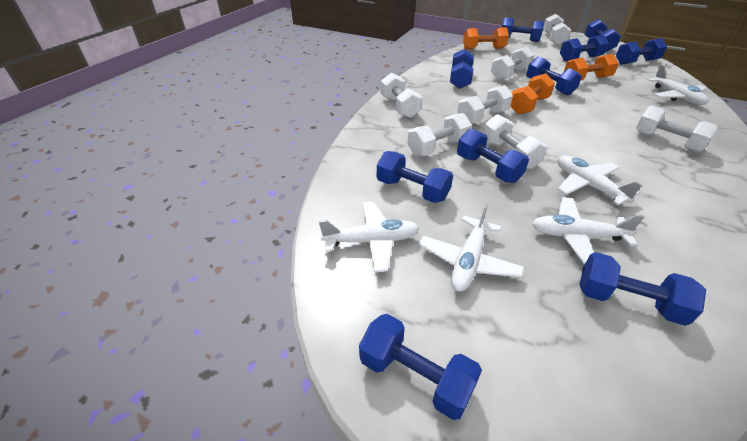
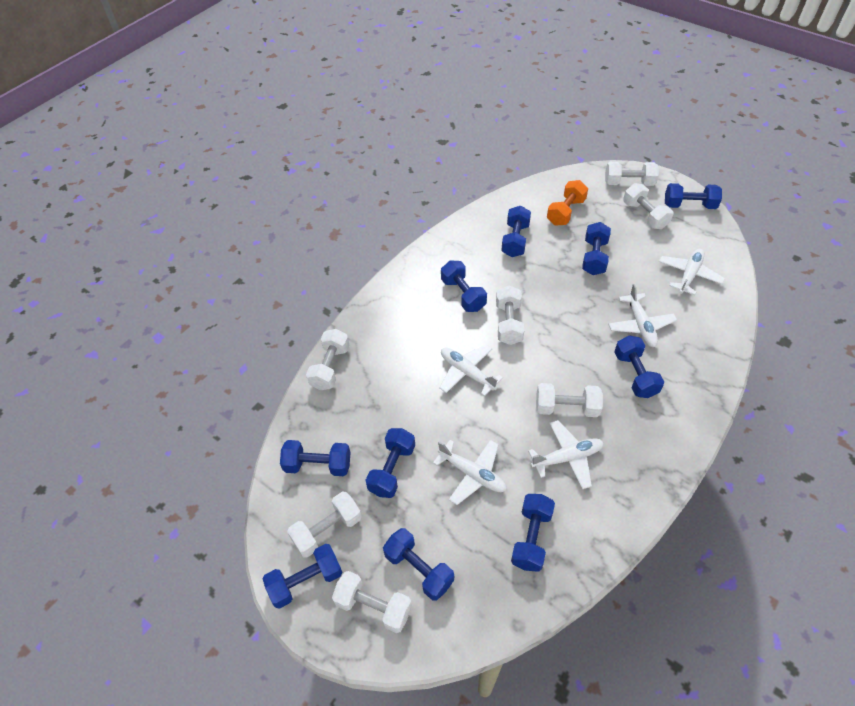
orange dumbbell: [463,27,509,50] [510,73,555,114] [564,54,619,80] = 3 -> [547,180,588,226] = 1

